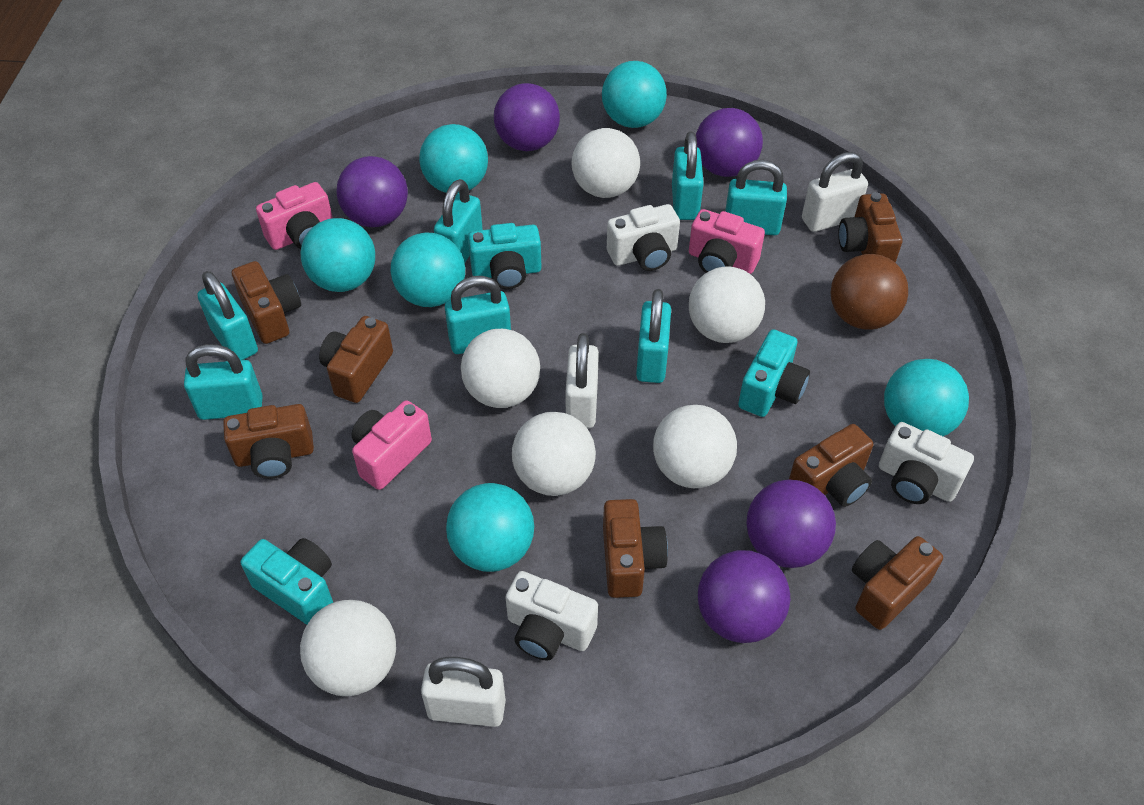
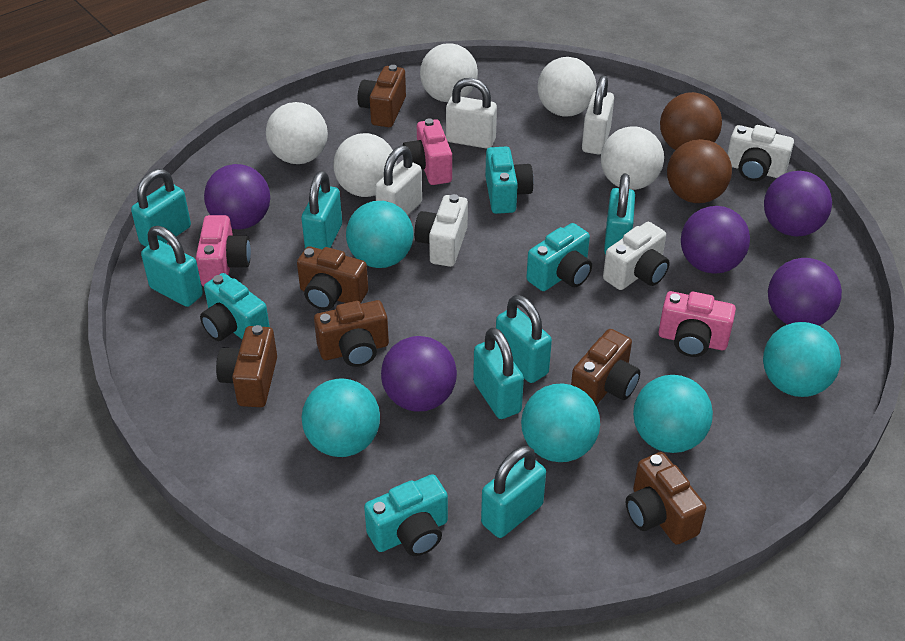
brown ball: [830,254,908,330] = 1 -> [660,92,722,150] [667,139,732,203] = 2
brown camera: [223,404,314,479] [232,261,301,344] [319,316,393,403] [603,499,668,598] [789,424,873,507] [838,192,902,263] [852,536,943,630] = 7 -> [216,325,277,407] [297,246,368,310] [314,300,389,367] [358,65,406,127] [571,329,640,406] [626,452,706,545] = 6
turquoise ball: [301,218,375,292] [391,232,465,307] [419,124,488,194] [446,483,534,572] [602,61,667,128] [884,359,969,436] = 6 -> [301,379,380,457] [346,201,414,268] [521,384,600,462] [633,375,713,453] [763,322,841,397] = 5
turquoise camera: [241,538,333,625] [468,223,541,289] [738,329,810,417] = 3 -> [200,273,270,341] [364,474,448,556] [485,146,534,214] [526,223,592,291] = 4
white ball: [300,600,396,696] [461,329,540,408] [512,412,596,496] [572,128,640,198] [653,405,737,488] [689,266,765,343] = 6 -> [266,102,328,164] [333,133,397,197] [420,43,478,102] [537,57,596,117] [601,126,664,190] = 5

